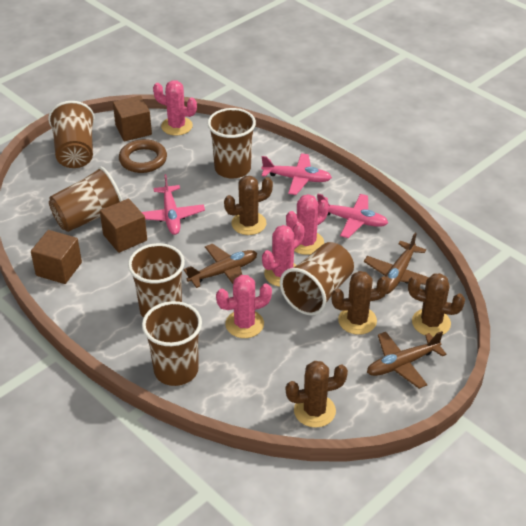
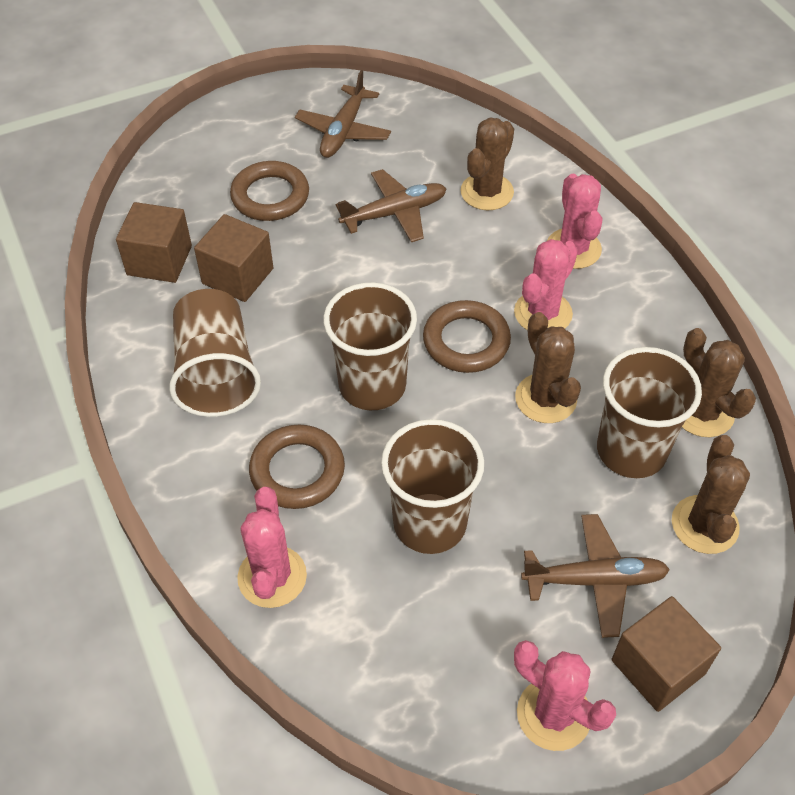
brown cup: [48,101,95,168] [49,167,123,232] [128,243,185,318] [142,301,202,386] [207,108,256,178] [280,242,354,316] = 6 -> [169,289,261,417] [324,282,417,410] [381,419,484,554] [597,347,702,478] = 4
brown ring: [119,139,167,173] = 1 -> [230,161,309,221] [249,425,345,509] [423,300,511,373] = 3
pink plane: [142,174,205,235] [261,153,332,195] [317,194,388,238] = 3 -> none = 0

